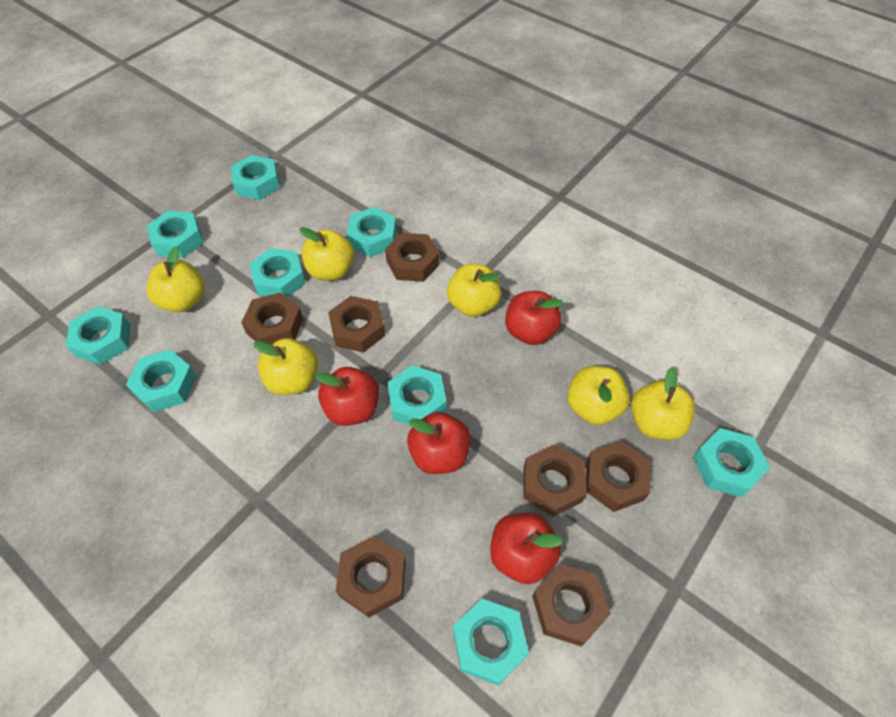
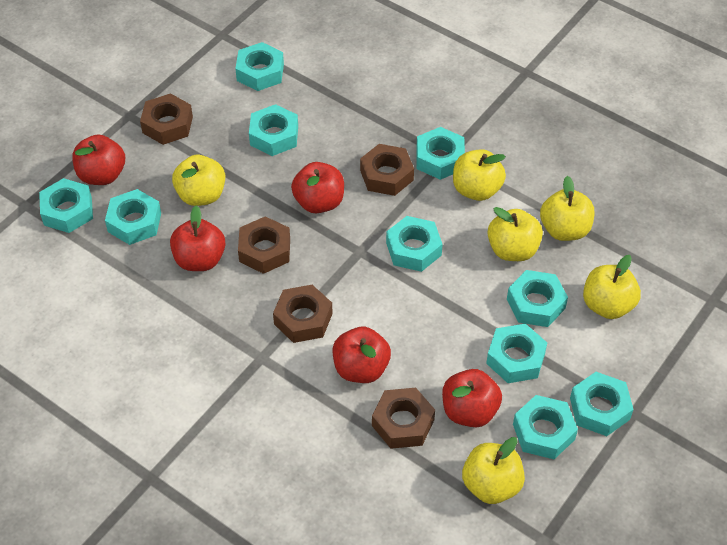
brown nut: [241,292,303,344] [328,296,385,353] [336,536,406,617] [385,233,440,282] [523,445,587,517] [532,564,611,646] [586,441,650,512] = 7 -> [140,93,193,145] [238,216,290,274] [273,285,333,343] [360,144,414,196] [372,388,435,449] = 5
red apple: [315,367,379,426] [407,412,471,474] [490,512,563,584] [505,291,564,345] = 4 -> [72,134,125,185] [170,205,225,271] [291,162,344,213] [333,326,391,383] [442,369,502,427] = 5
turquoise nut: [66,306,131,365] [126,349,197,412] [147,210,204,258] [231,155,280,200] [249,248,306,298] [347,207,397,257] [387,365,447,425] [453,599,529,685] [693,428,770,497] = 9 -> [39,178,93,233] [105,189,161,245] [235,42,284,91] [249,104,298,156] [386,216,443,272] [416,127,465,180] [486,323,547,383] [507,270,568,327] [513,395,578,459] [570,372,634,436] = 10

